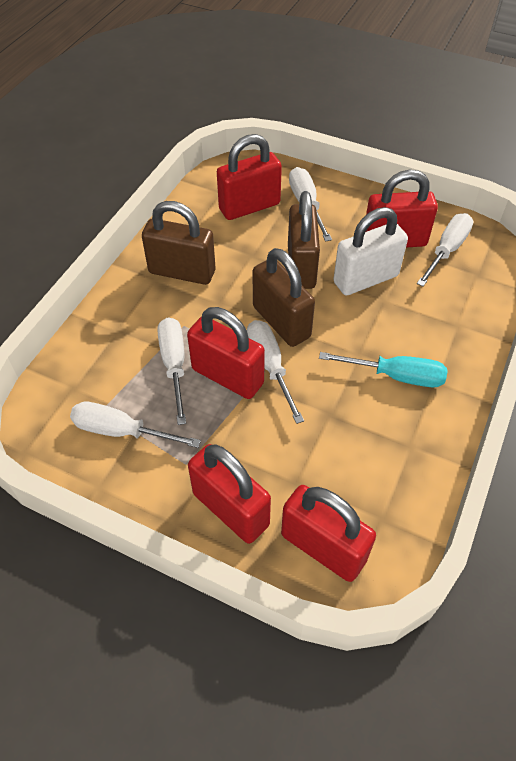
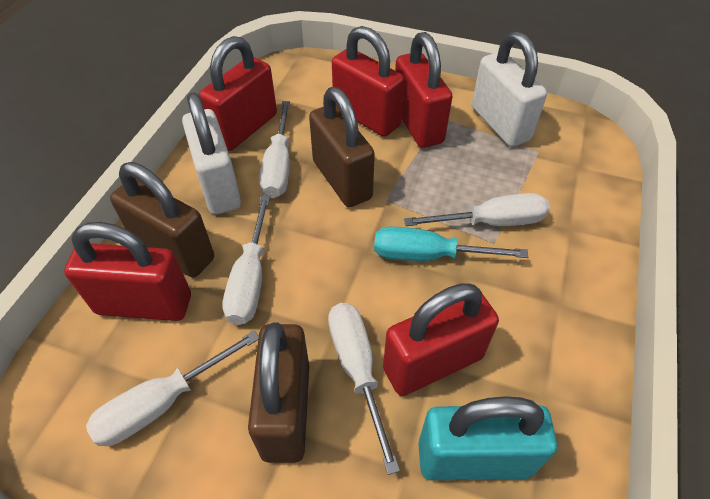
turquoise padlock: none = 0 -> [418,396,557,480] = 1
white padlock: [333,207,408,296] = 1 -> [182,92,241,215] [472,31,547,147] = 2

